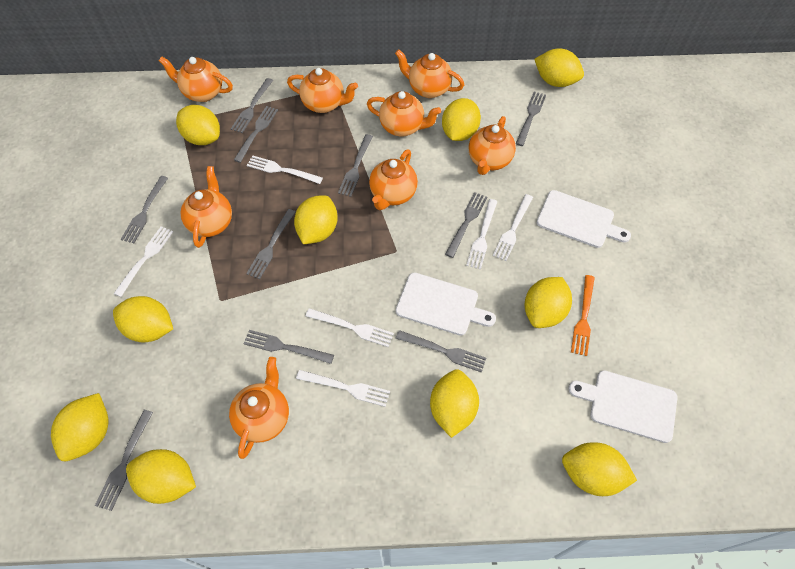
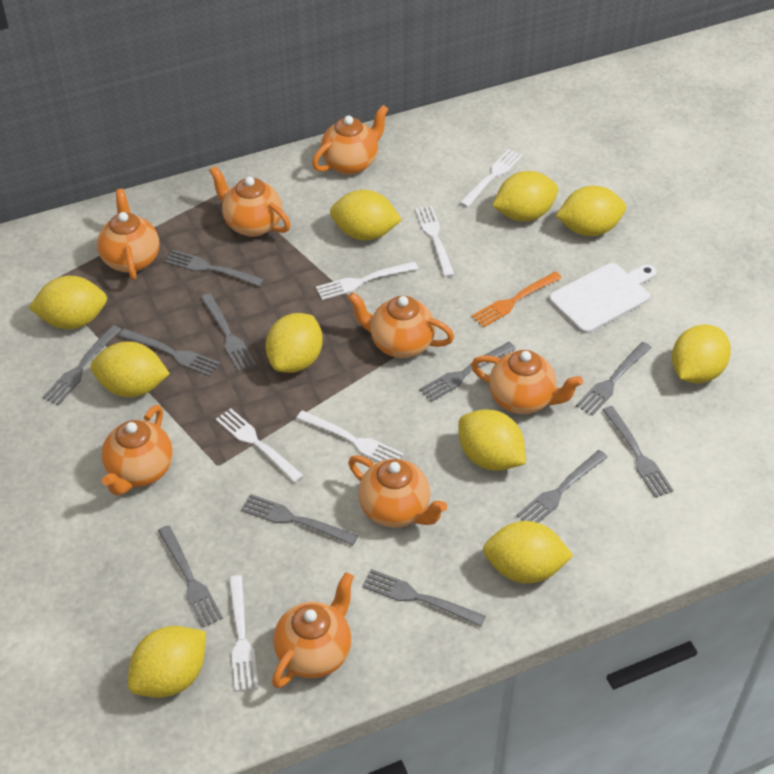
grey fork: [95,410,153,511] [121,176,168,243] [231,78,273,133] [234,106,278,163] [243,330,334,364] [246,209,296,279] [338,134,373,197] [396,330,486,373] [445,192,487,258] [516,91,546,146] = 10 -> [43,325,121,405] [119,329,220,376] [158,525,223,628] [165,250,264,287] [201,293,256,371] [241,494,358,545] [362,569,486,627] [419,342,516,402] [516,450,608,523] [576,342,652,415] [603,406,674,498] = 11
white cutting board: [396,273,496,335] [537,190,631,248] [569,370,678,443] = 3 -> [549,263,657,333] = 1

